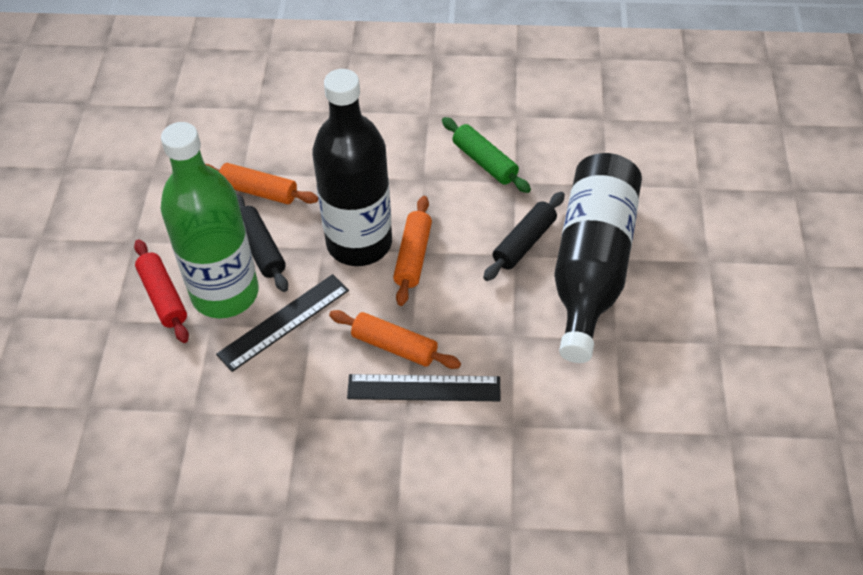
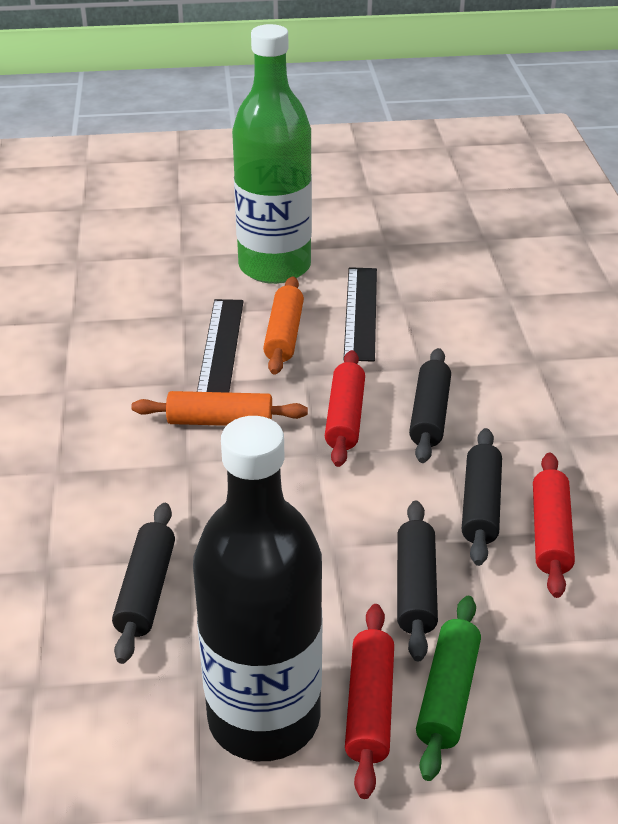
black bottle: [312,69,392,266] [554,153,642,363] = 2 -> [193,416,323,761] = 1
black rolling pin: [236,194,288,292] [483,192,565,281] = 2 -> [112,503,175,664] [397,500,438,661] [409,348,451,463] [462,428,502,566] = 4
orange rolling pin: [205,163,318,204] [329,310,461,369] [393,196,432,306] = 3 -> [131,391,308,426] [263,276,304,375] = 2
red rolling pin: [134,239,189,343] = 1 -> [325,350,365,467] [345,604,394,799] [533,453,575,598] = 3

